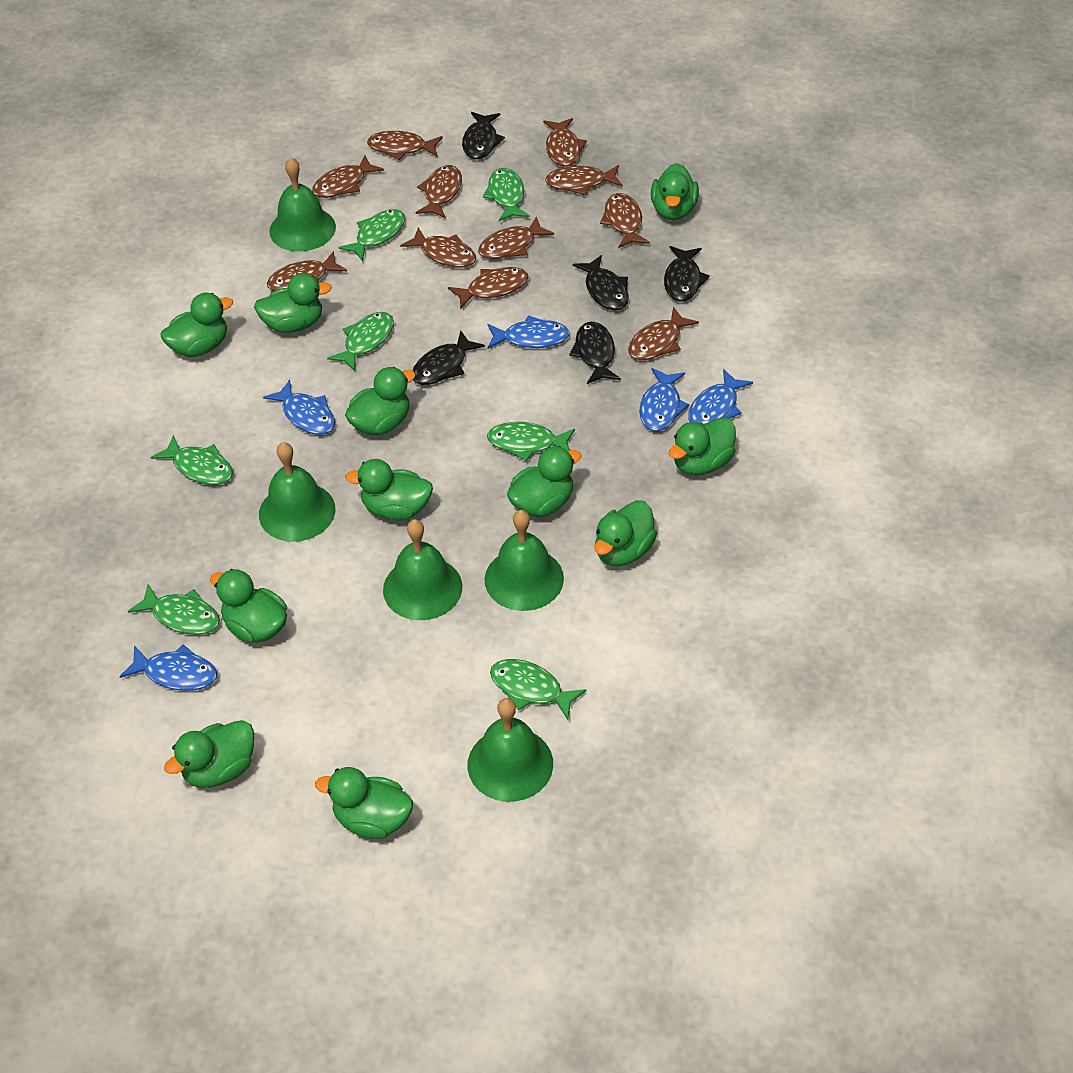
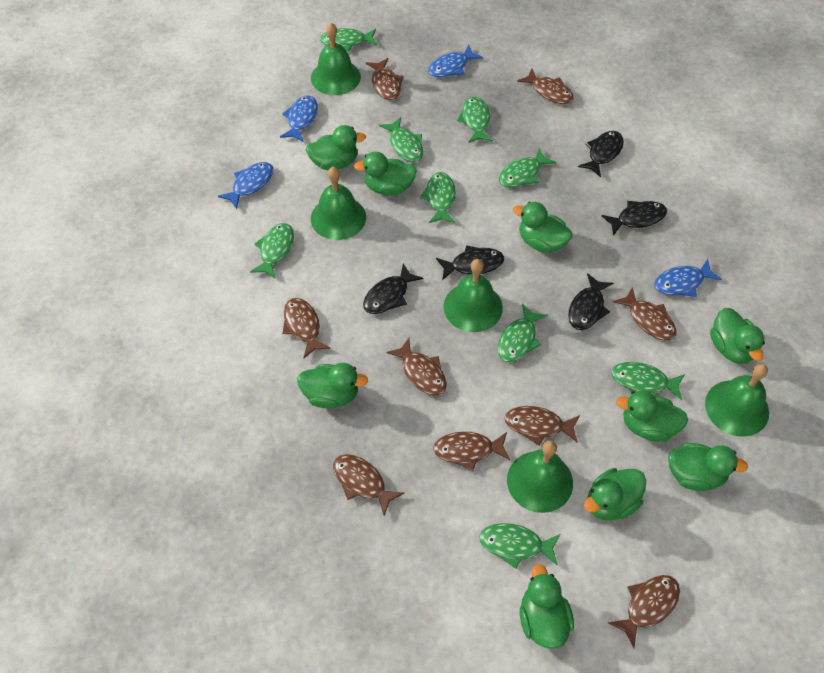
blue fish: [119,644,217,691] [263,380,335,435] [487,315,570,349] [639,368,689,431] [688,369,753,424] = 5 -> [218,162,274,209] [280,96,318,142] [428,45,483,77] [654,259,722,297] = 4
brown fish: [267,251,347,291] [312,156,384,198] [367,131,443,160] [400,227,476,268] [416,165,462,218] [448,267,528,309] [478,216,554,259] [543,118,587,167] [545,165,623,195] [600,193,650,248] [628,307,699,360] = 11 -> [282,298,331,358] [333,454,404,515] [366,58,404,100] [386,338,447,395] [433,432,510,471] [504,406,580,446] [517,69,574,104] [608,575,680,648] [613,287,677,341] = 9
green duck: [160,292,233,357] [164,720,254,788] [210,569,287,643] [254,273,332,333] [315,767,413,839] [345,367,416,436] [345,459,433,520] [507,446,582,517] [594,500,657,566] [651,163,699,220] [668,417,736,475] = 11 -> [297,363,368,408] [306,125,366,170] [354,152,417,195] [513,202,573,253] [520,564,574,649] [584,468,646,520] [616,390,689,442] [668,443,748,491] [710,308,765,364] = 9
green fish: [128,584,220,635] [151,435,233,485] [327,312,394,371] [338,209,405,261] [483,168,530,221] [487,422,575,461] [490,659,586,720] = 7 -> [250,223,294,279] [320,28,377,52] [379,117,423,162] [420,172,456,223] [457,96,493,143] [479,523,560,569] [498,304,548,362] [499,148,556,187] [611,362,685,400] = 9

